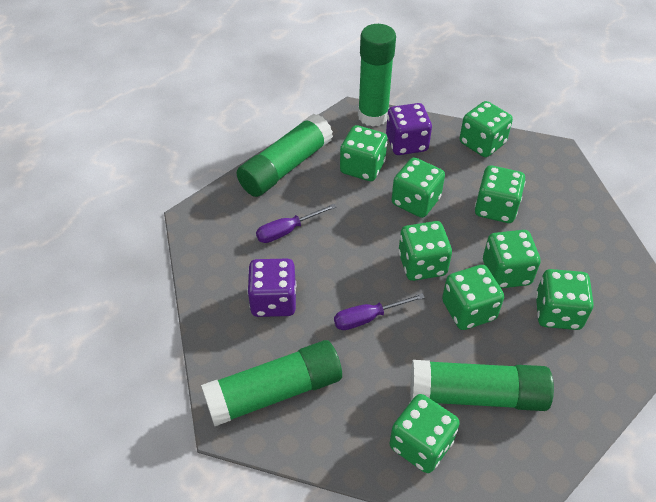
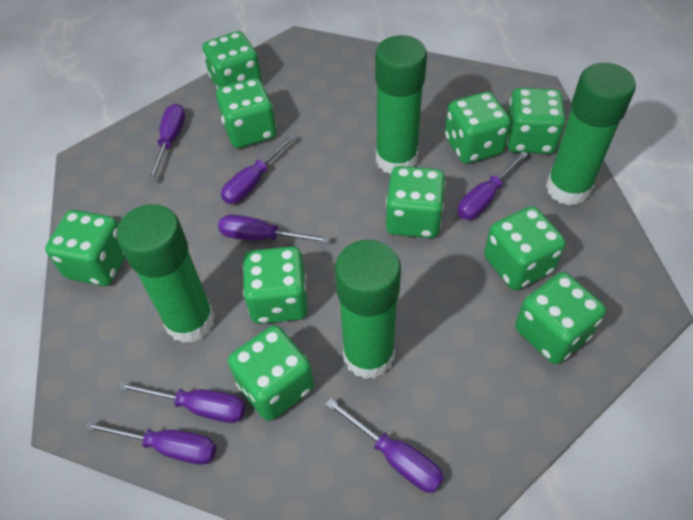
green dice: [340,125,387,181] [390,394,460,473] [392,158,445,218] [398,221,452,281] [442,265,504,330] [459,101,513,157] [475,165,525,223] [483,230,541,288] [536,269,594,330] = 9 -> [45,210,125,286] [202,31,262,89] [216,78,276,148] [228,325,314,421] [242,246,308,324] [386,166,446,238] [445,92,511,164] [484,206,566,290] [507,88,566,154] [515,272,606,364] = 10
purple dice: [247,259,296,317] [386,103,432,155] = 2 -> none = 0
purple screwdriver: [256,204,336,243] [334,293,425,330] = 2 -> [84,421,216,465] [117,381,246,423] [148,104,185,181] [218,214,330,243] [221,134,296,204] [325,398,444,493] [458,151,528,220] = 7

